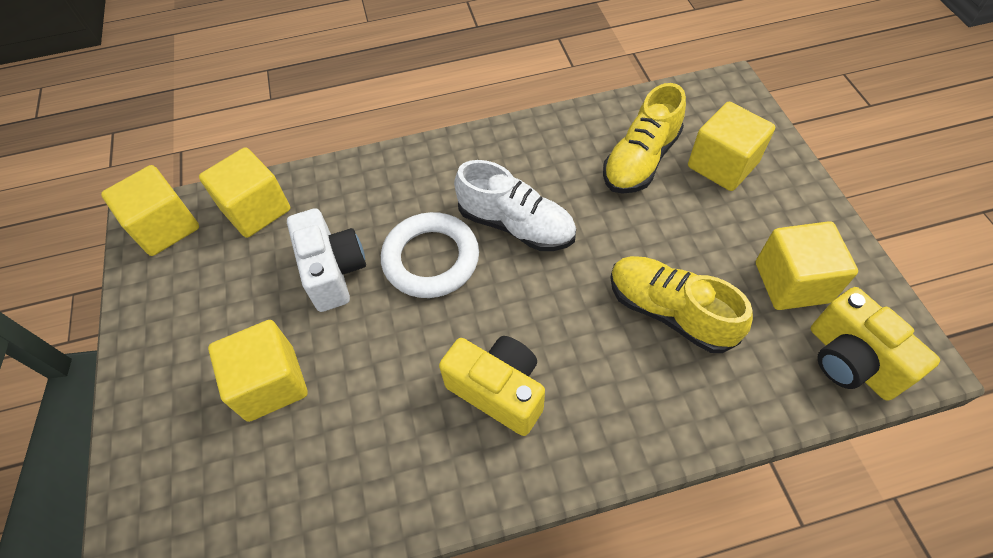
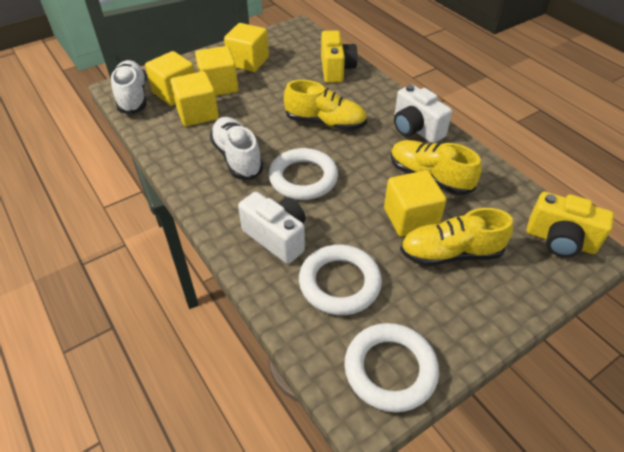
white camera: [287,208,366,312] = 1 -> [238,192,306,264] [394,84,452,143] = 2
white ring: [381,212,479,298] = 1 -> [269,148,338,200] [299,245,382,315] [344,323,439,413] = 3
white shoe: [454,160,576,251] = 1 -> [111,60,146,114] [210,117,264,180] = 2
yellow shoe: [603,83,686,194] [610,256,753,353] = 2 -> [284,80,367,131] [391,140,482,195] [400,208,513,266] = 3

